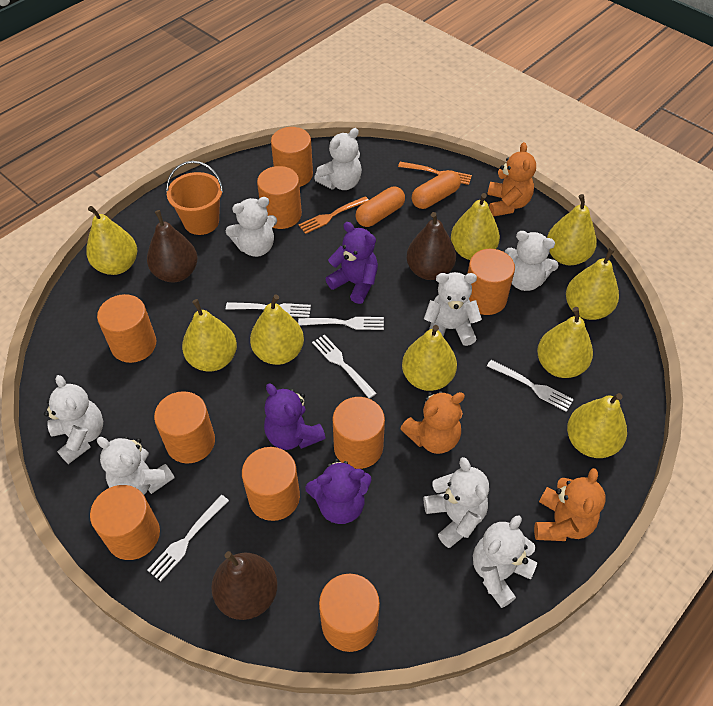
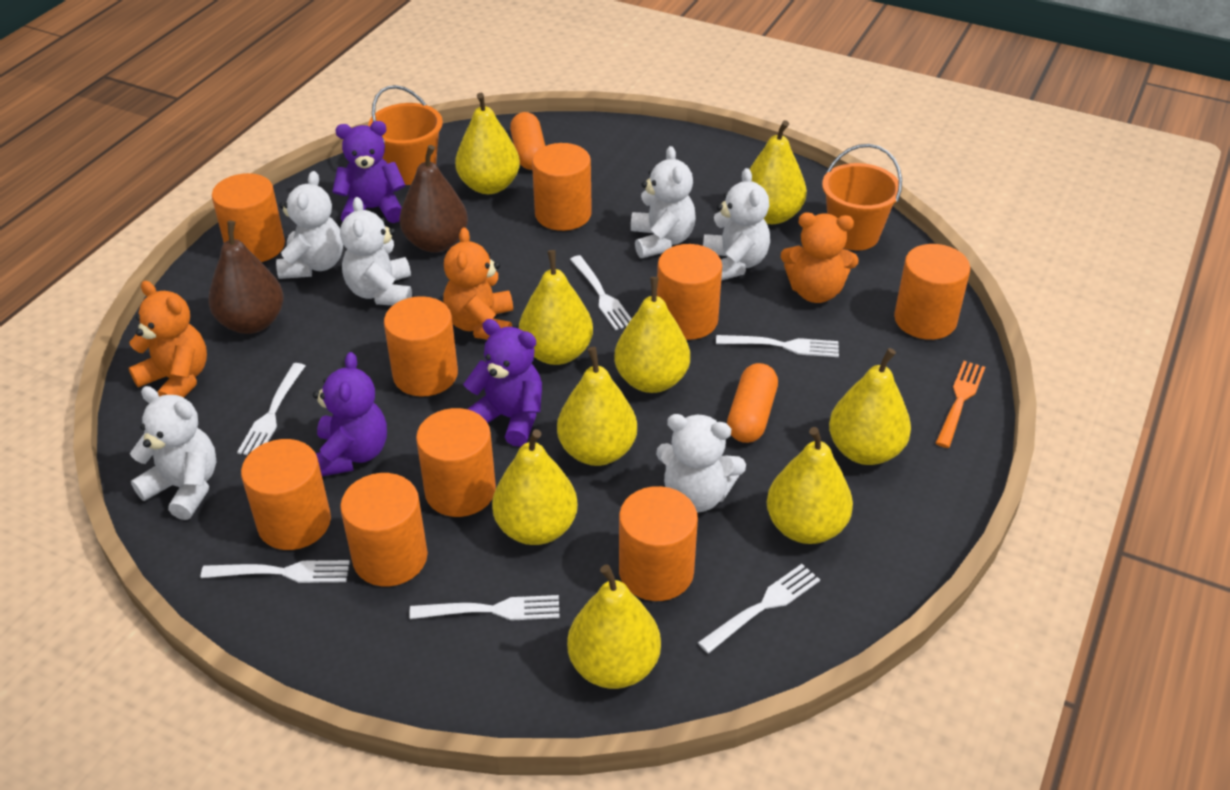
brown pear: [147,210,198,282] [211,551,278,620] [406,212,456,280] = 3 -> [208,221,284,334] [399,145,468,253] = 2
orange bucket: [166,161,223,235] = 1 -> [368,85,443,185] [822,144,902,251] = 2
orange fork: [298,196,369,234] [398,162,472,185] = 2 -> [936,361,985,448] = 1
white fork: [147,495,229,581] [226,302,311,317] [298,317,384,330] [312,335,377,399] [487,360,574,412] = 5 -> [201,560,350,583] [237,363,305,455] [409,595,560,621] [570,255,632,330] [698,564,820,653] [716,335,839,357] = 6
white teddy bear: [44,375,103,464] [97,436,174,495] [226,197,277,257] [314,128,362,190] [424,272,482,346] [424,457,489,548] [473,516,537,608] [505,231,558,291] = 8 -> [130,386,216,520] [276,171,343,279] [340,197,412,305] [631,146,696,258] [656,414,746,513] [703,168,770,281] = 6

